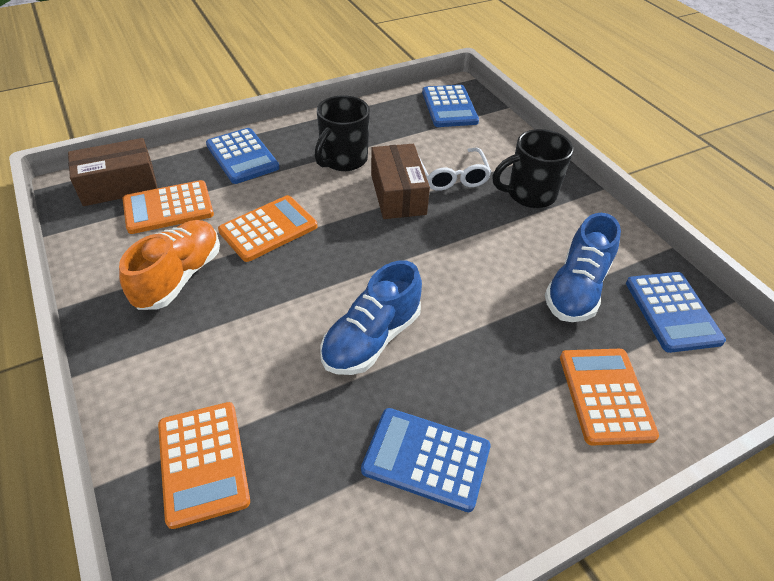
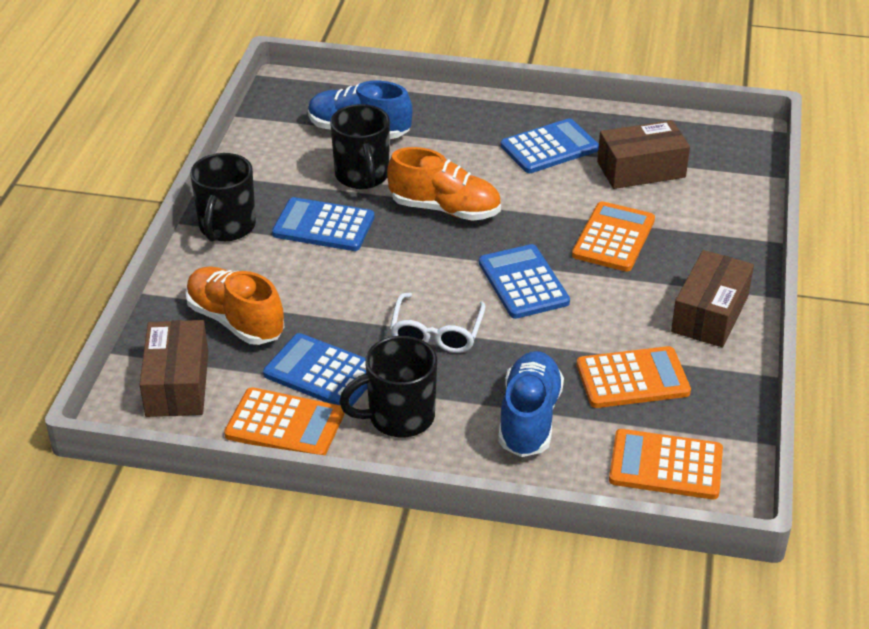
black mug: [315,95,370,171] [492,129,574,208] = 2 -> [190,153,256,242] [330,104,390,189] [339,336,437,437] = 3
brown box: [68,138,158,206] [371,144,430,219] = 2 -> [139,320,208,417] [597,120,690,189] [671,250,754,347] = 3
orange shoe: [119,220,220,310] = 1 -> [185,266,284,345] [387,147,501,221] = 2

